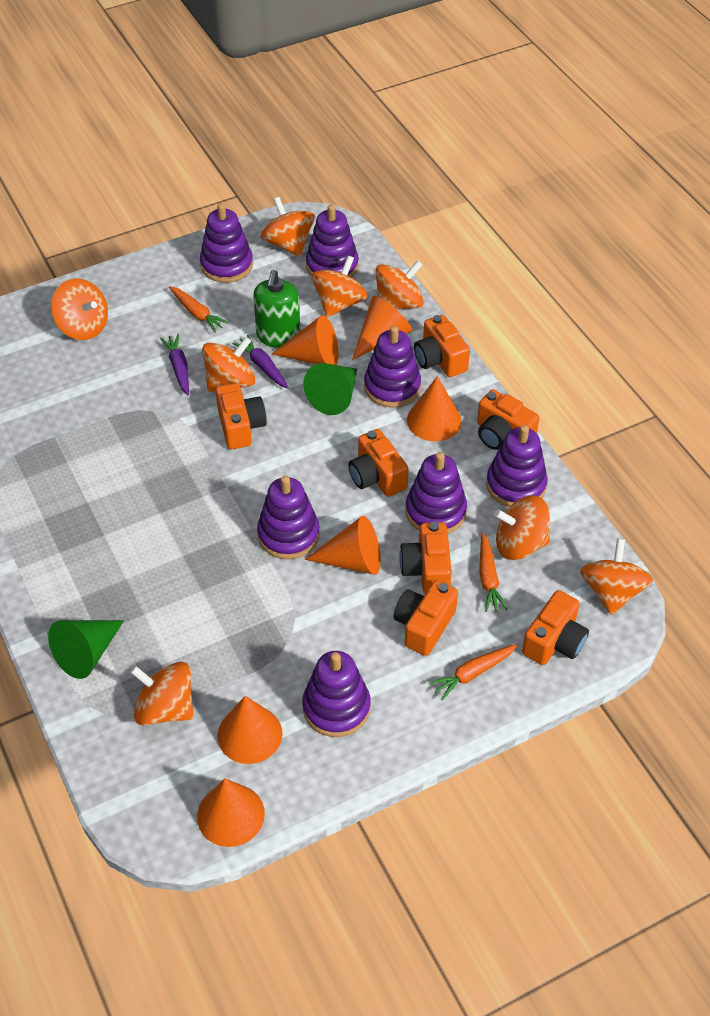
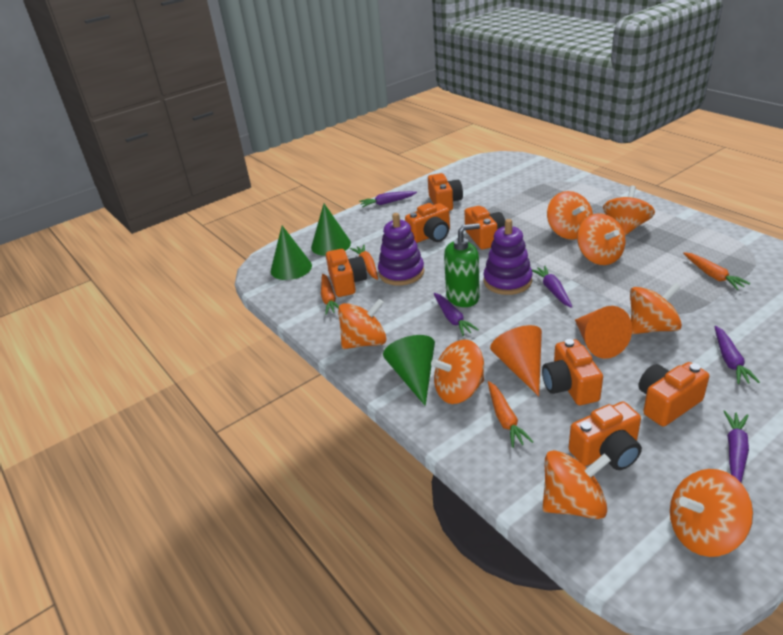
green cone: [48,620,124,679] [303,363,357,415] = 2 -> [271,226,312,280] [311,203,351,256] [383,335,435,406] = 3
orange carrot: [169,286,229,333] [429,644,517,700] [479,532,508,612] = 3 -> [321,274,339,315] [350,245,378,280] [488,381,533,448] [683,252,750,290] = 4
orange cone: [197,779,265,847] [217,696,283,764] [272,315,339,365] [305,516,381,575] [352,296,412,360] [407,376,462,441] = 6 -> [490,325,542,396] [575,306,632,359] = 2
purple carrot: [160,334,189,395] [232,335,289,389] = 2 -> [359,191,417,207] [434,293,479,336] [532,266,572,308] [715,326,760,384] [724,410,749,482] = 5
purple stacking toy: [200,203,253,283] [257,476,320,559] [302,651,371,737] [306,204,359,278] [364,326,421,408] [406,452,467,534] [486,425,548,507] = 7 -> [378,213,424,286] [484,219,532,295] = 2

